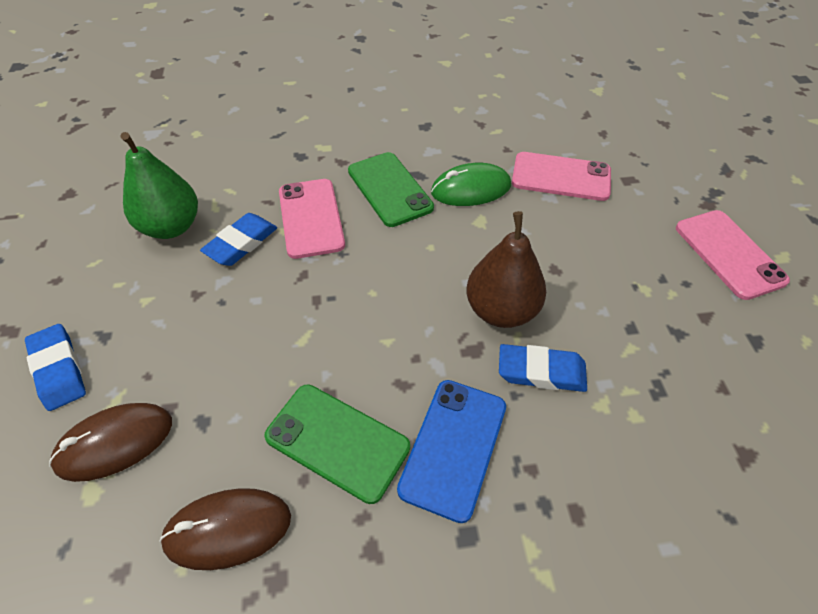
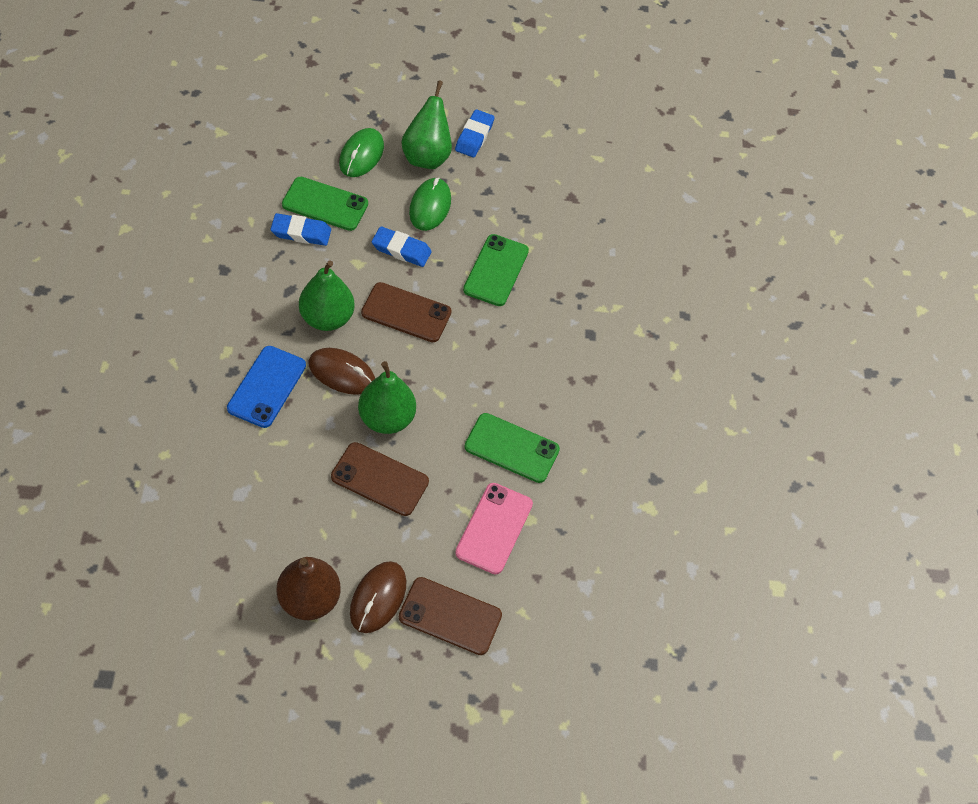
brown phone: none = 0 -> [331,442,429,516] [361,282,452,342] [399,577,502,655] = 3
green mouse: [431,163,511,206] = 1 -> [339,128,384,177] [409,178,451,231] = 2
green pear: [121,132,198,239] = 1 -> [299,260,355,331] [358,361,416,434] [401,80,452,169] = 3
green phone: [264,384,410,504] [348,152,434,227] = 2 -> [282,177,368,231] [463,234,529,306] [464,413,560,483] = 3
pink phone: [279,179,345,259] [512,152,611,201] [676,210,790,300] = 3 -> [455,483,533,574] = 1

